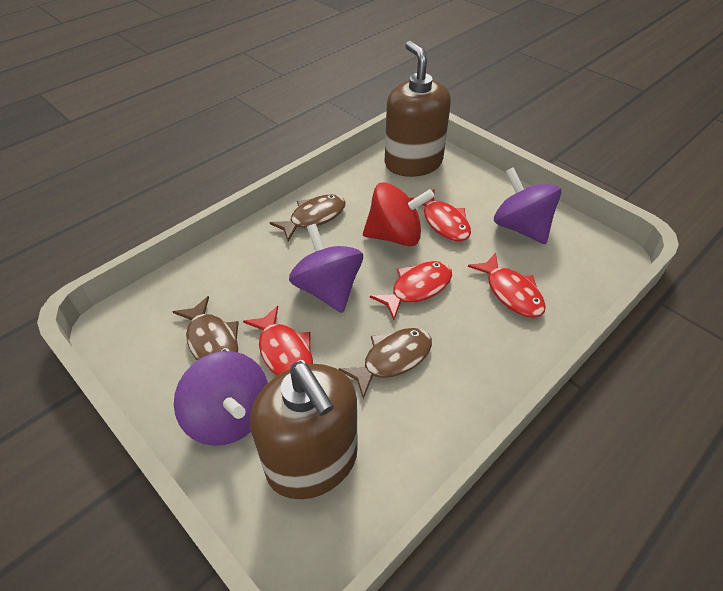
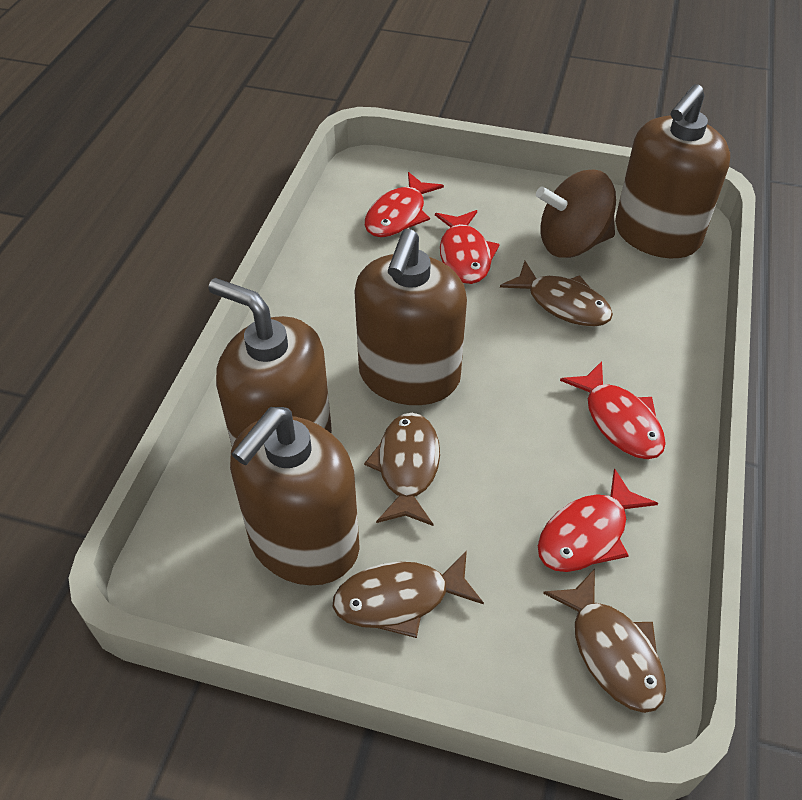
brown fish: [173,296,239,361] [269,194,345,241] [338,328,432,399] = 3 -> [333,550,484,638] [364,413,440,526] [500,261,613,327] [543,569,666,713] = 4
brown soap dispenser: [250,362,358,499] [385,41,451,177] = 2 -> [208,278,332,447] [230,407,360,586] [354,229,467,405] [615,84,730,258] = 4
brown spinning top: none = 0 -> [536,170,616,258] = 1
purple spinning top: [174,351,268,446] [289,224,363,313] [494,167,561,244] = 3 -> none = 0
red spinning top: [363,182,435,247] = 1 -> none = 0

